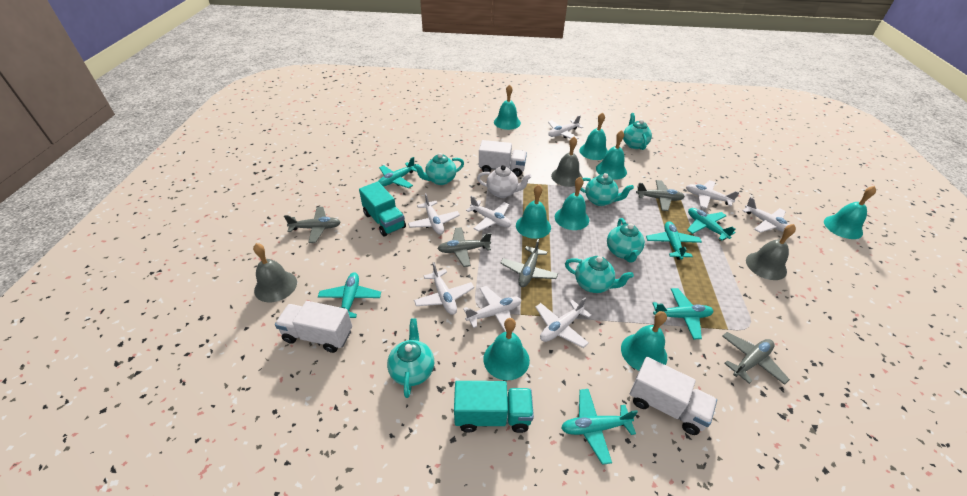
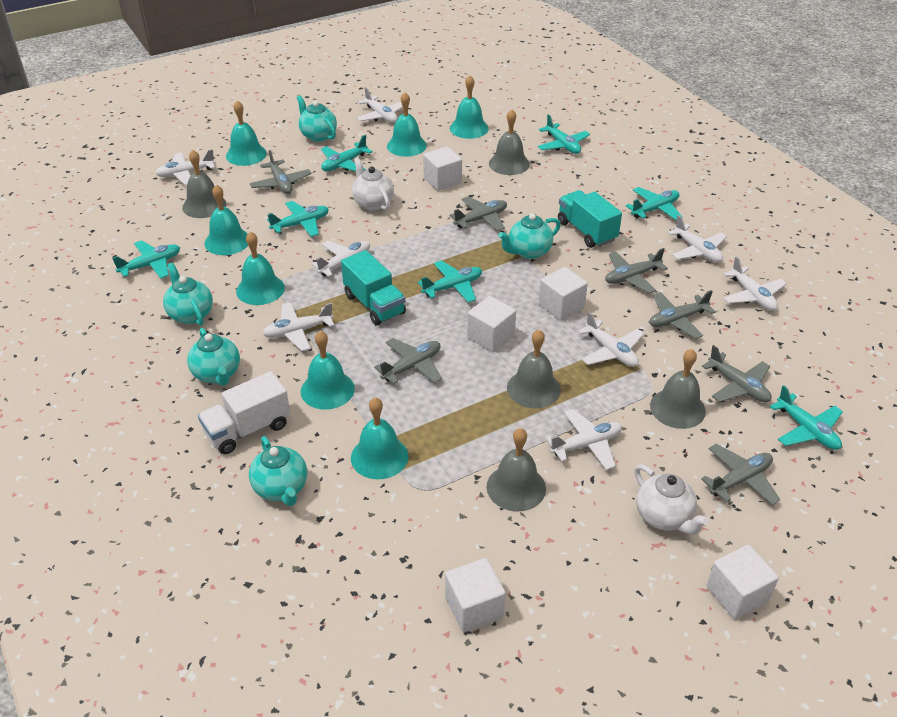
grey bell: [253,243,297,302] [551,137,583,187] [746,224,796,280] = 3 -> [182,150,226,218] [487,428,546,512] [489,110,530,175] [507,330,561,408] [650,349,706,429] = 5
grey plane: [284,207,341,243] [438,227,491,267] [501,239,558,287] [636,180,685,211] [722,332,790,385] = 5 -> [250,150,312,194] [374,338,442,384] [450,196,507,231] [605,248,668,293] [649,290,716,339] [701,444,781,505] [702,345,772,402] = 7
turquoise bell: [483,318,530,380] [494,84,521,130] [516,184,551,239] [555,177,589,230] [579,112,608,160] [596,130,627,180] [621,311,667,371] [824,186,876,239] = 8 -> [205,184,248,255] [226,100,267,166] [236,231,285,305] [301,330,355,409] [351,397,408,479] [387,92,427,157] [450,76,489,139] = 7
turquoise plane: [318,273,381,318] [378,157,417,188] [561,389,638,465] [646,221,702,260] [652,288,713,340] [687,208,736,240] = 6 -> [112,240,180,279] [267,201,329,237] [321,135,373,171] [418,261,482,303] [538,114,590,154] [626,187,683,221] [770,385,843,450] = 7
turquoise teapot: [387,319,434,398] [414,153,464,185] [565,256,634,293] [580,173,634,206] [607,218,645,262] [623,113,652,150] = 6 -> [163,263,213,326] [187,328,240,386] [249,436,307,506] [297,95,337,142] [498,213,561,259] = 5
white cube: none = 0 -> [423,146,462,191] [445,558,506,632] [467,296,516,352] [539,267,588,321] [706,545,779,620] = 5
white teapot: [477,165,532,198] = 1 -> [352,158,394,210] [634,464,709,535] = 2
white truck: [275,301,352,353] [479,140,527,177] [630,357,717,435] = 3 -> [198,371,290,454] = 1

